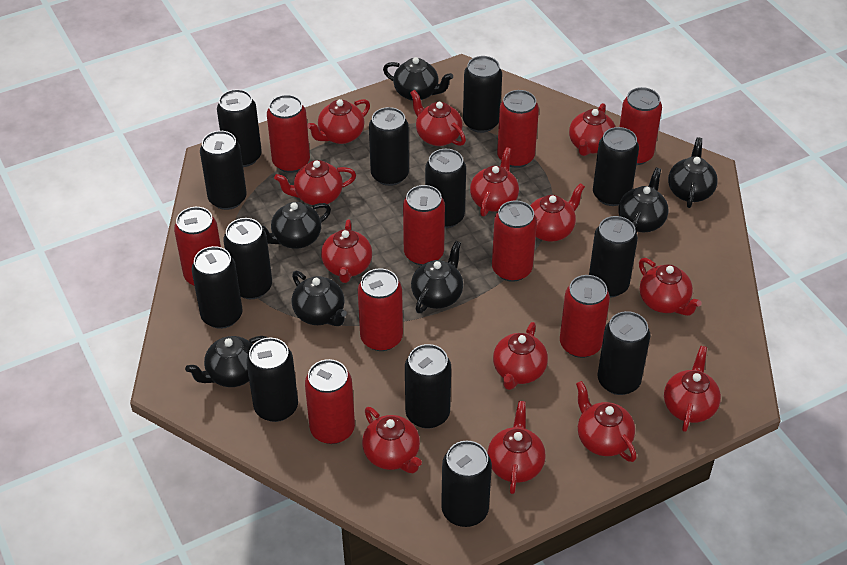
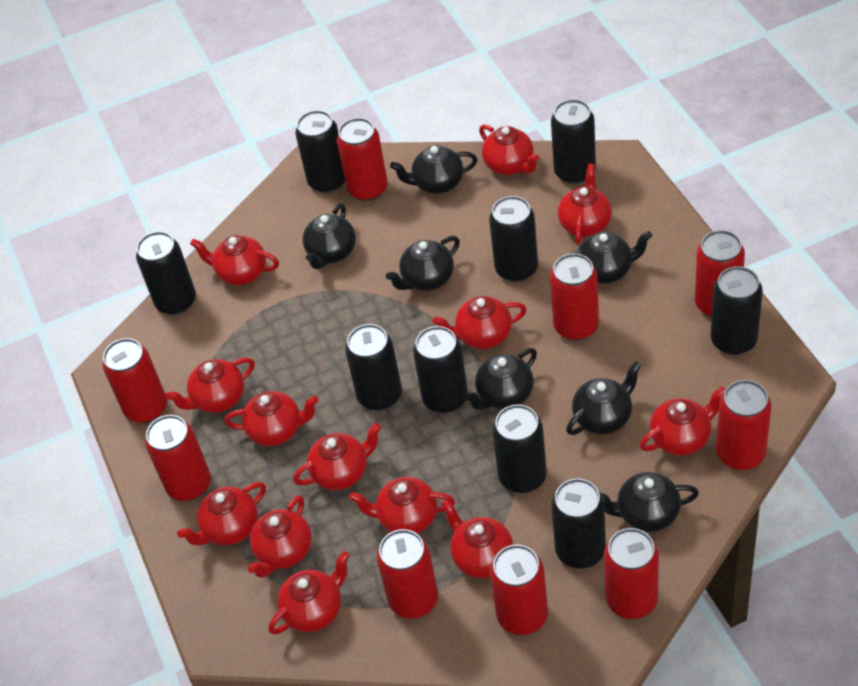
black can: [192,246,243,329] [200,131,247,210] [217,89,262,167] [223,218,272,299] [246,338,298,422] [369,107,409,186] [405,344,451,429] [425,149,466,228] [441,441,492,527] [463,56,502,133] [589,216,638,298] [593,127,639,206] [598,311,650,395] = 13 -> [136,231,196,315] [295,110,345,193] [345,324,402,411] [413,326,468,413] [489,196,538,282] [492,404,547,493] [551,99,596,184] [551,478,606,569] [711,266,763,355] = 9

